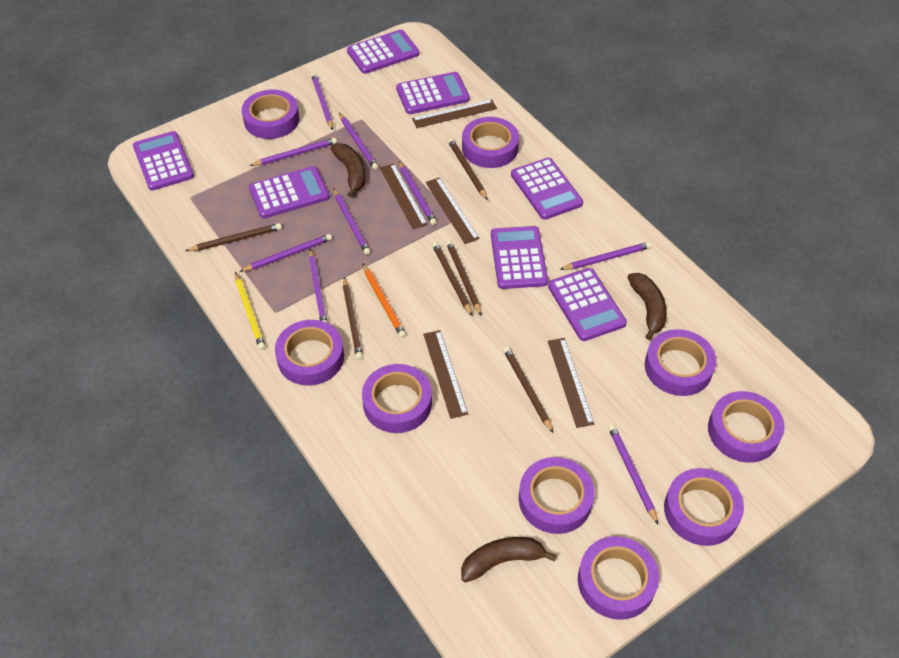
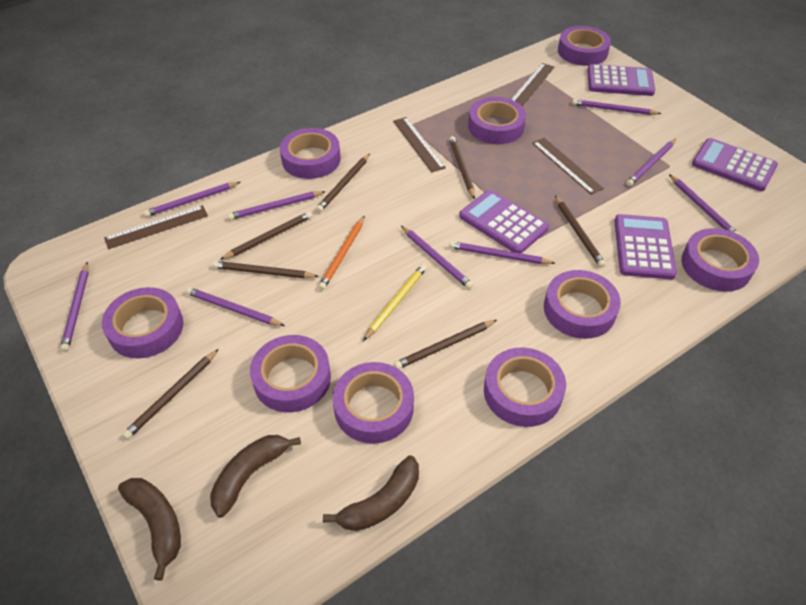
brown pencil: [185,223,282,251] [343,277,363,360] [432,242,472,316] [446,240,482,316] [448,138,488,200] [503,347,553,433] = 6 -> [122,349,219,439] [212,261,319,279] [220,212,312,260] [316,154,370,212] [394,320,497,369] [449,136,475,199] [555,196,606,268] = 7
brown ruler: [380,164,428,229] [412,99,497,128] [423,330,468,419] [426,177,480,244] [548,338,594,428] = 5 -> [104,205,208,249] [393,117,446,172] [511,63,554,106] [532,138,604,195] = 4
purple calculator: [133,131,194,191] [249,166,330,219] [347,30,419,74] [396,72,470,114] [491,226,548,289] [511,158,583,220] [548,268,627,341] = 7 -> [459,190,549,253] [587,64,655,96] [614,214,677,279] [692,138,778,191] = 4

